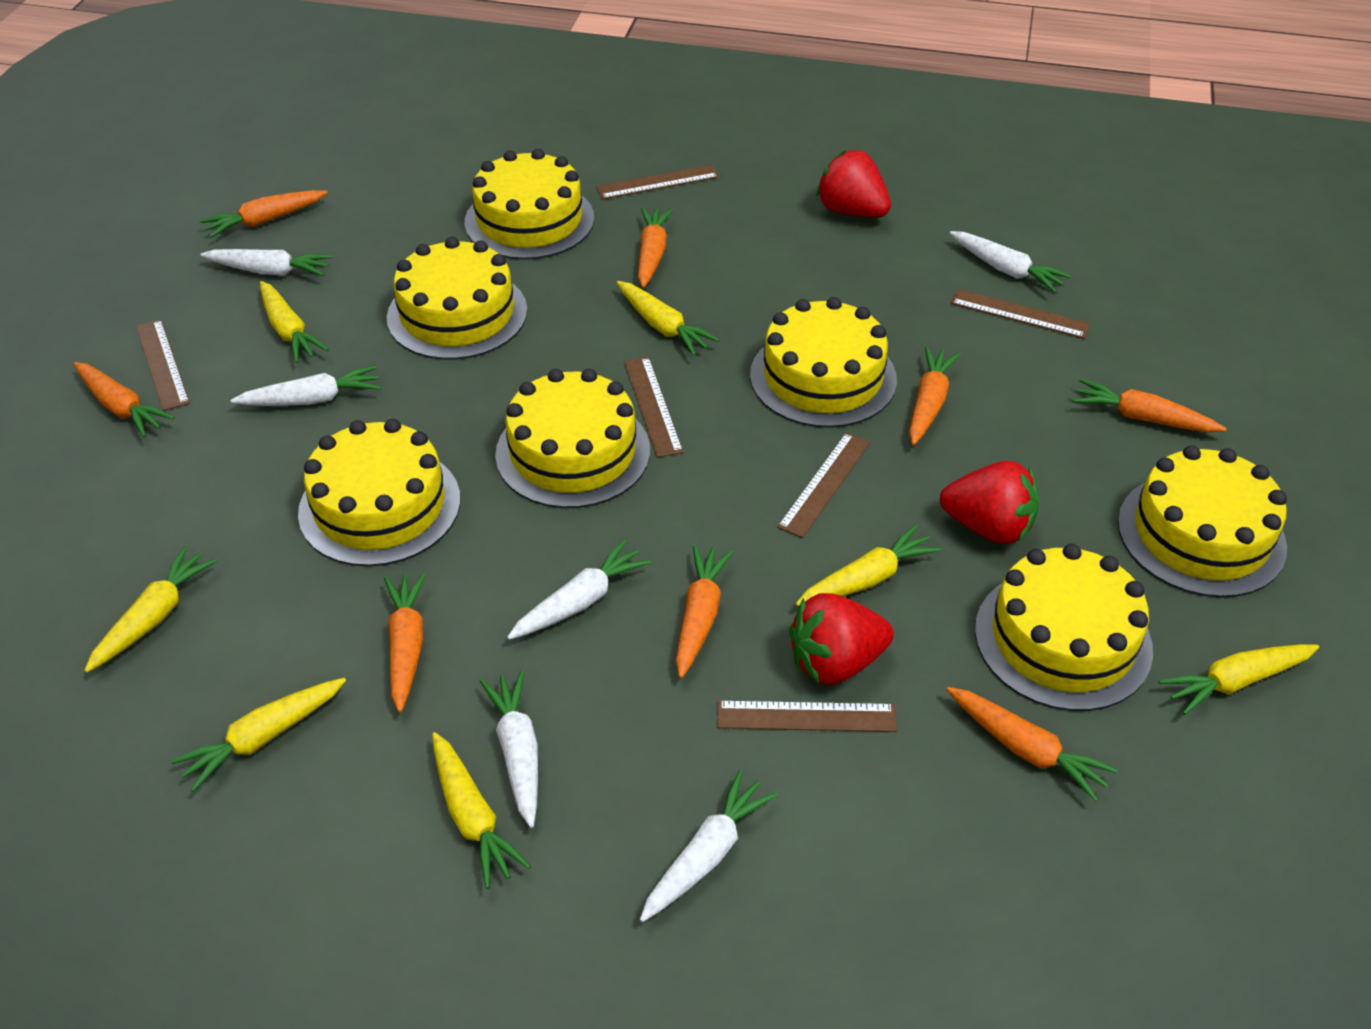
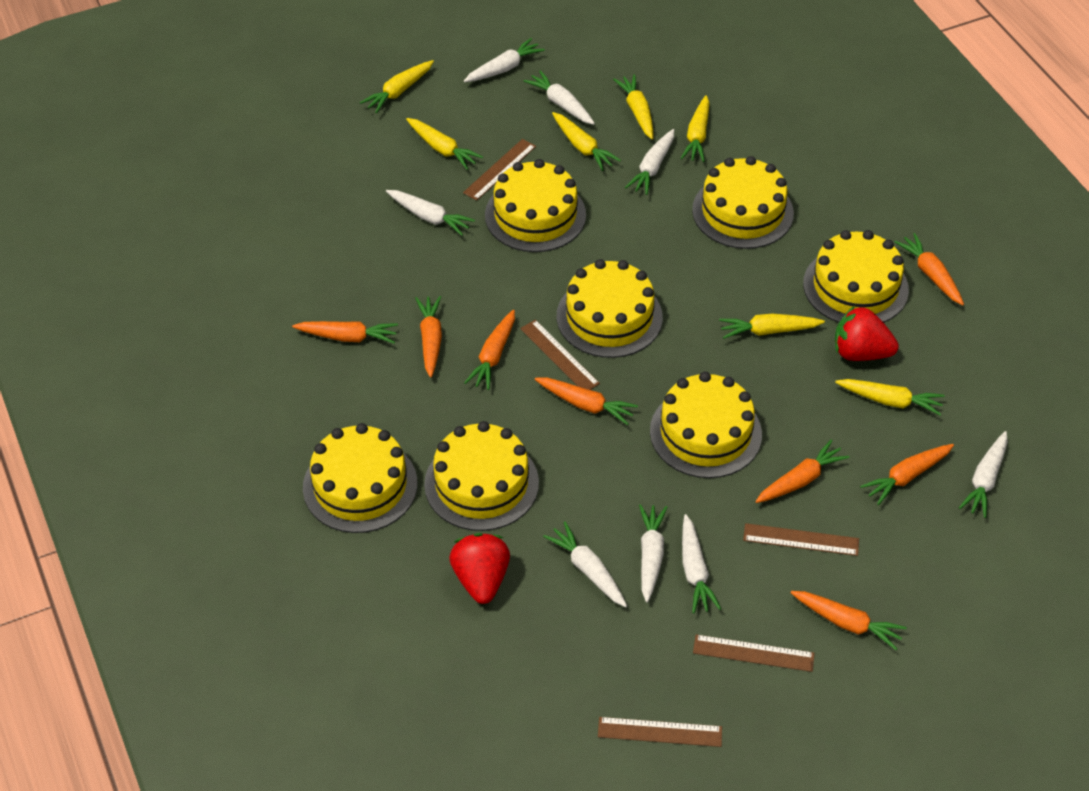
brown ruler: [136,319,190,411] [596,165,719,199] [624,357,683,457] [717,700,897,732] [777,432,871,538] [951,289,1090,339] = 6 -> [463,139,536,201] [520,320,600,390] [598,717,722,747] [693,634,815,672] [743,523,859,556] = 5
red strawberry: [789,593,894,685] [816,150,891,218] [940,461,1039,544] = 3 -> [449,533,510,604] [835,306,899,361] = 2
white carrot: [200,249,333,276] [230,365,381,406] [480,671,538,828] [507,540,651,640] [640,770,778,922] [950,231,1071,293] = 6 -> [386,190,475,236] [464,38,545,82] [524,70,595,125] [543,522,627,607] [625,129,674,195] [639,504,667,603] [682,514,721,613] [959,431,1008,518] = 8

